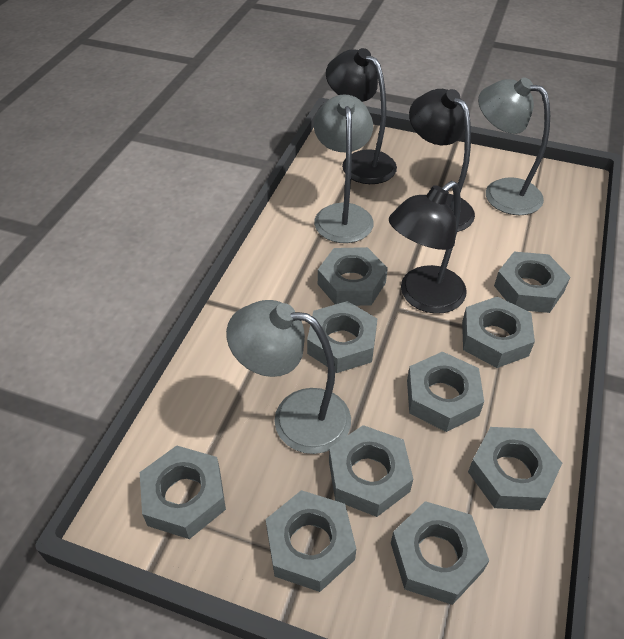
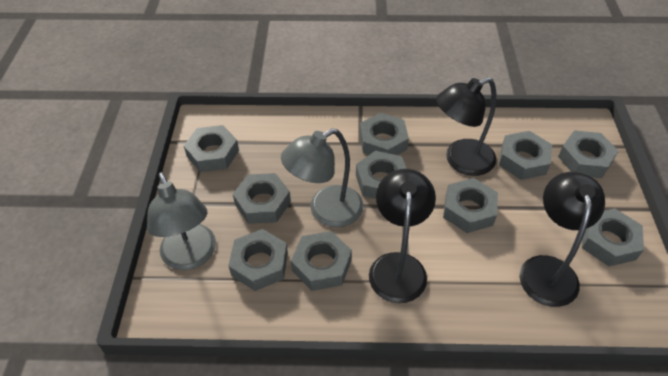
grey lamp: [226,300,351,454] [314,94,374,243] [478,77,550,215] = 3 -> [147,172,216,270] [281,129,363,227] = 2

